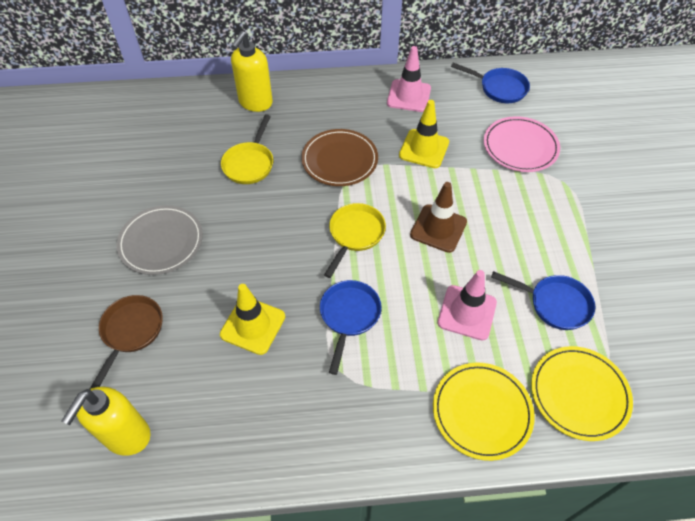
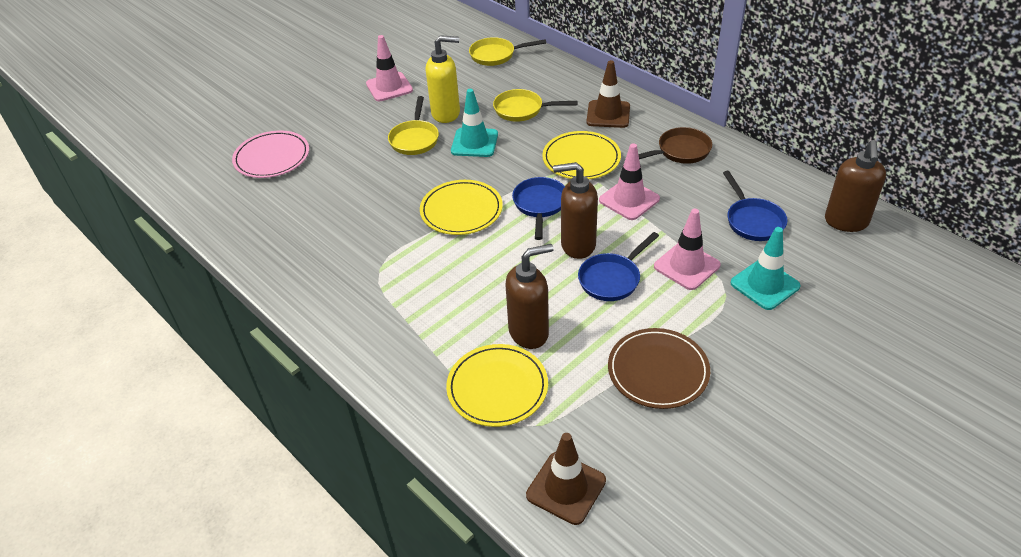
brown soap dispenser: none = 0 -> [506,244,554,349] [553,162,598,259] [825,140,886,232] = 3
brown traffic cone: [410,182,467,253] = 1 -> [526,433,606,525] [586,60,630,128] = 2
grey plate: [116,205,203,275] = 1 -> none = 0
pink traffic cone: [387,46,431,112] [438,270,497,341] = 2 -> [366,35,413,101] [599,143,660,220] [654,209,721,290] = 3
turquoise traffic cone: none = 0 -> [451,89,498,157] [731,227,800,310] = 2
yellow pan: [221,114,273,184] [324,203,386,278] = 2 -> [388,96,439,155] [469,37,546,66] [493,89,578,122] = 3
yellow plate: [433,363,535,461] [531,346,633,441] = 2 -> [420,180,503,235] [446,344,548,427] [542,131,621,179] = 3
yellow soap dispenser: [62,387,151,456] [231,31,273,112] = 2 -> [426,35,460,123] = 1
yellow traffic cone: [220,284,285,355] [399,100,449,168] = 2 -> none = 0

